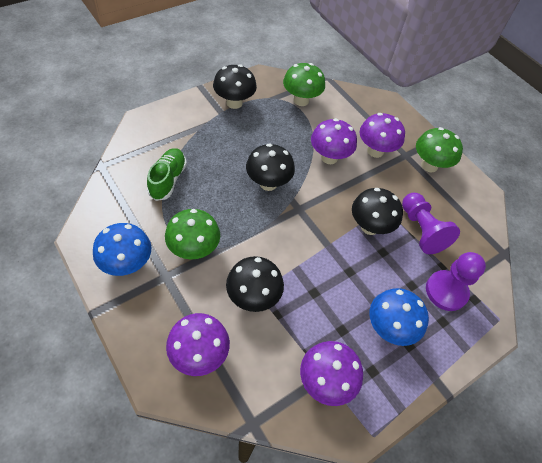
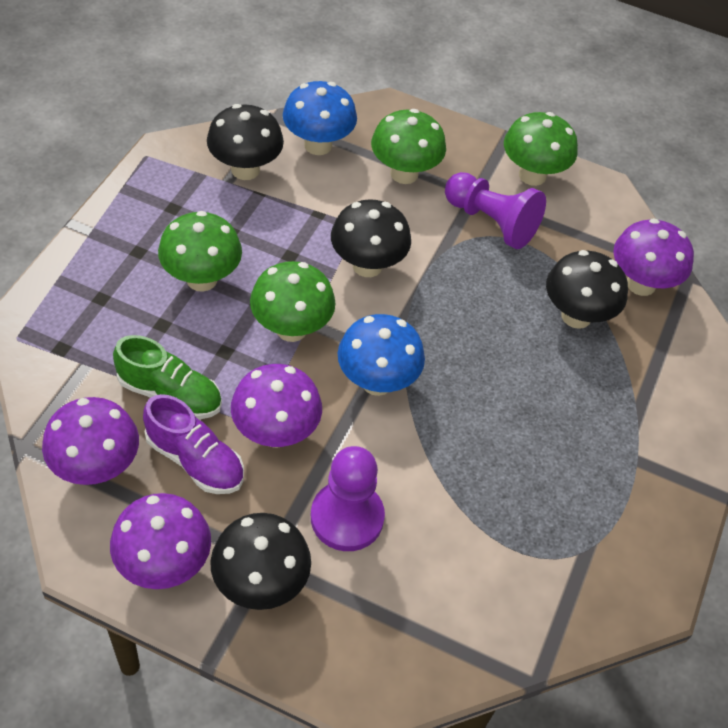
green mushroom: [165,209,220,259] [283,63,325,106] [416,127,463,172] = 3 -> [158,211,242,292] [250,261,336,342] [371,109,446,184] [504,112,578,186] = 4
purple shoe: none = 0 -> [143,394,244,494] = 1

